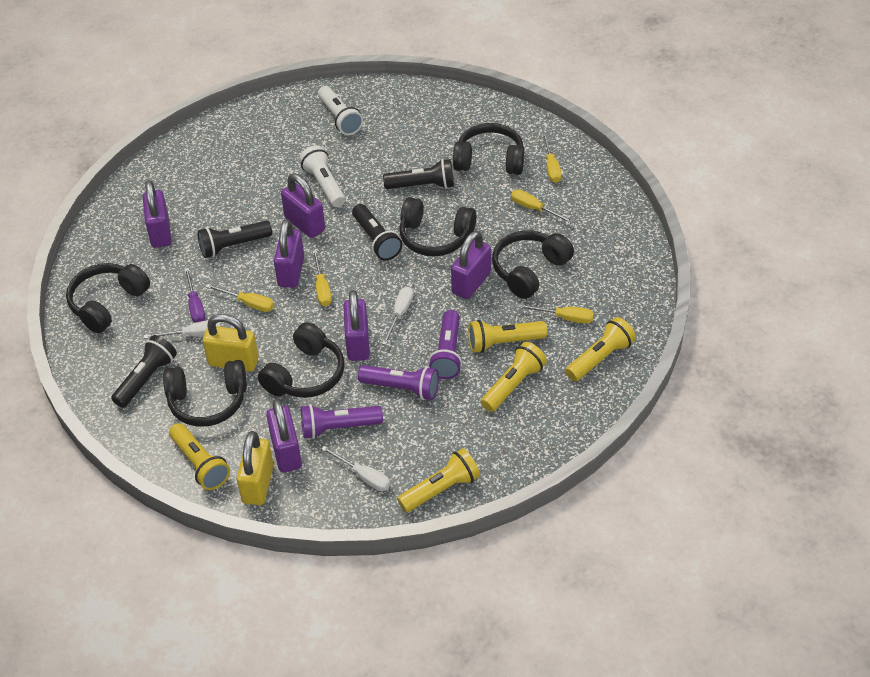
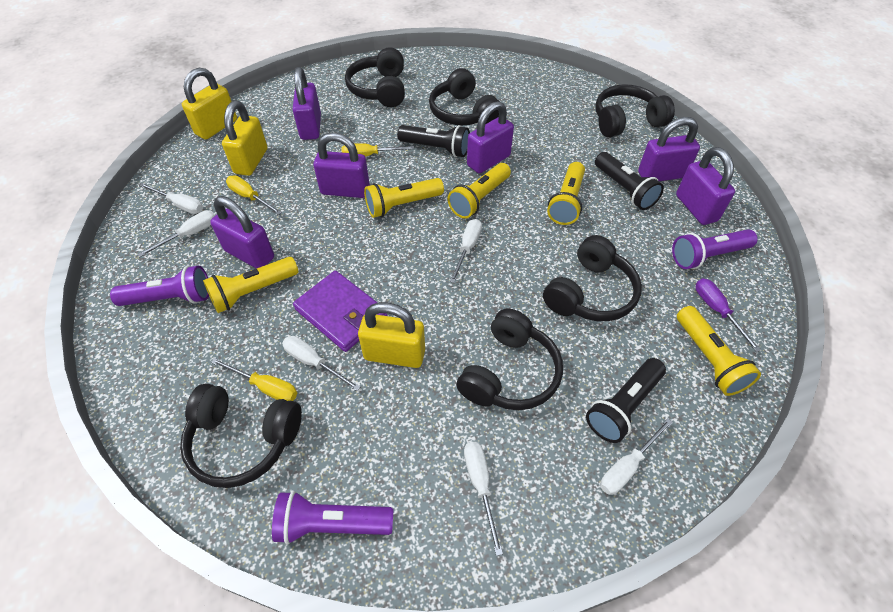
black flashlight: [111,335,177,408] [197,221,272,258] [352,204,402,261] [383,159,454,189] = 4 -> [397,125,470,157] [586,358,666,443] [595,152,664,210] = 3
purple wallet: none = 0 -> [293,271,387,352] = 1
white flashlight: [299,145,346,207] [318,86,363,135] = 2 -> none = 0
white screwdriver: [144,320,221,339] [321,446,390,491] [382,287,413,345] = 3 -> [137,210,215,257] [139,183,203,214] [282,336,360,391] [450,219,482,283] [464,442,503,556] [600,418,673,495] = 6
yellow padlock: [203,314,259,372] [237,431,274,505] = 2 -> [182,68,237,140] [222,101,268,176] [358,302,425,368] = 3
yellow screwdriver: [206,284,274,312] [313,250,332,306] [511,189,573,223] [517,304,594,324] [543,133,562,183] = 5 -> [211,358,297,401] [226,175,282,215] [341,143,414,157] = 3

